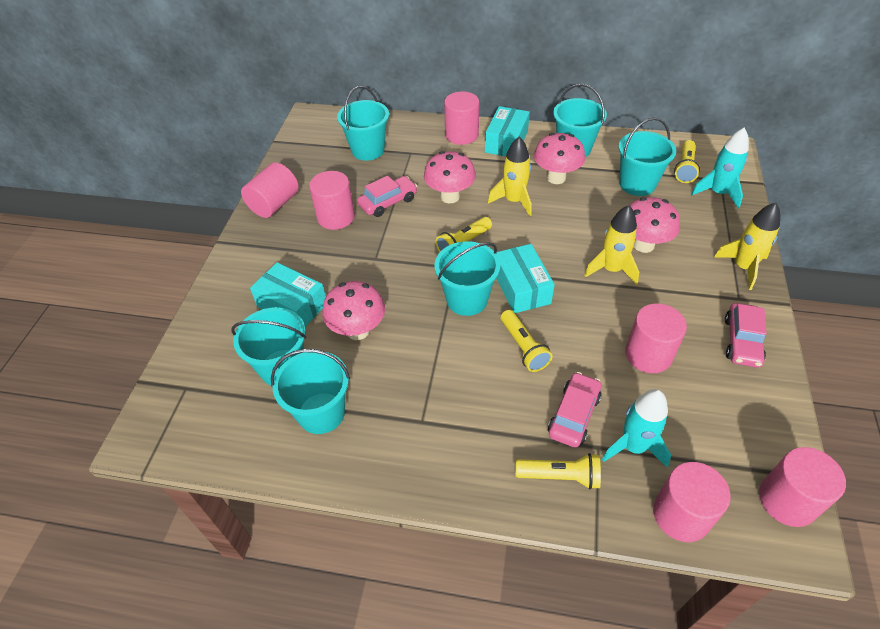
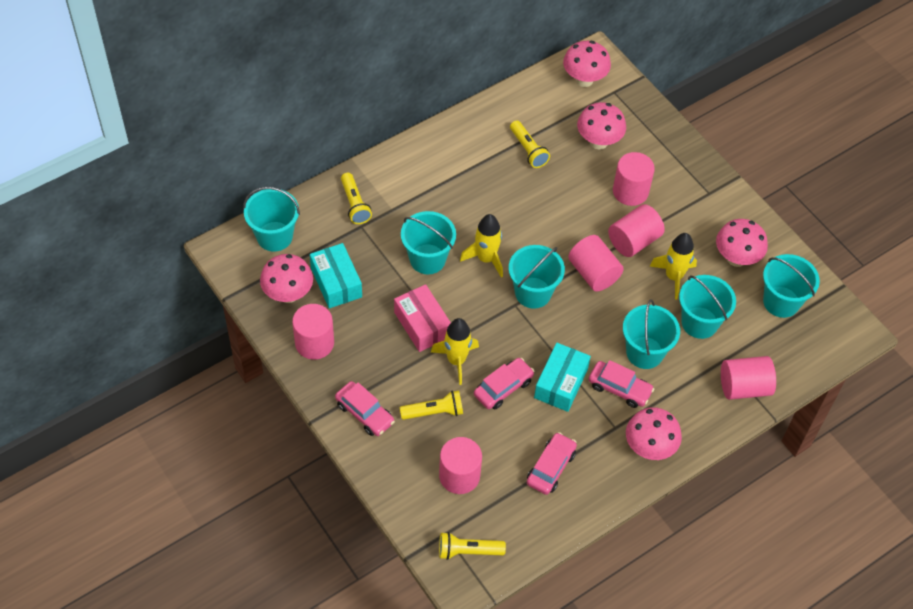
pink box: none = 0 -> [394,284,451,352] = 1
pink car: [357,176,417,217] [548,372,602,448] [725,303,767,368] = 3 -> [335,381,395,436] [474,358,534,409] [527,432,577,495] [588,360,654,408] = 4
pink mushroom: [322,281,385,340] [424,151,476,203] [534,133,585,184] [629,197,680,253] = 4 -> [260,254,313,303] [563,41,611,87] [577,102,626,150] [626,407,682,460] [716,219,768,267] = 5
turquoise box: [250,262,326,327] [485,106,530,157] [496,244,555,313] = 3 -> [310,243,362,308] [534,343,591,412] = 2
turquoise rocket: [602,389,671,468] [691,128,749,208] = 2 -> none = 0

